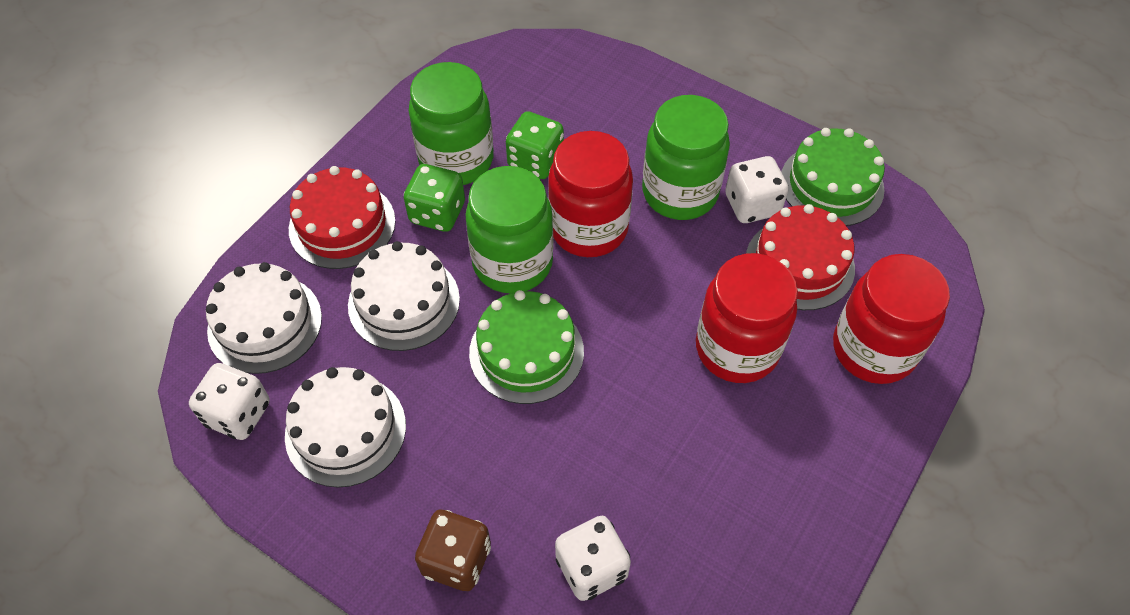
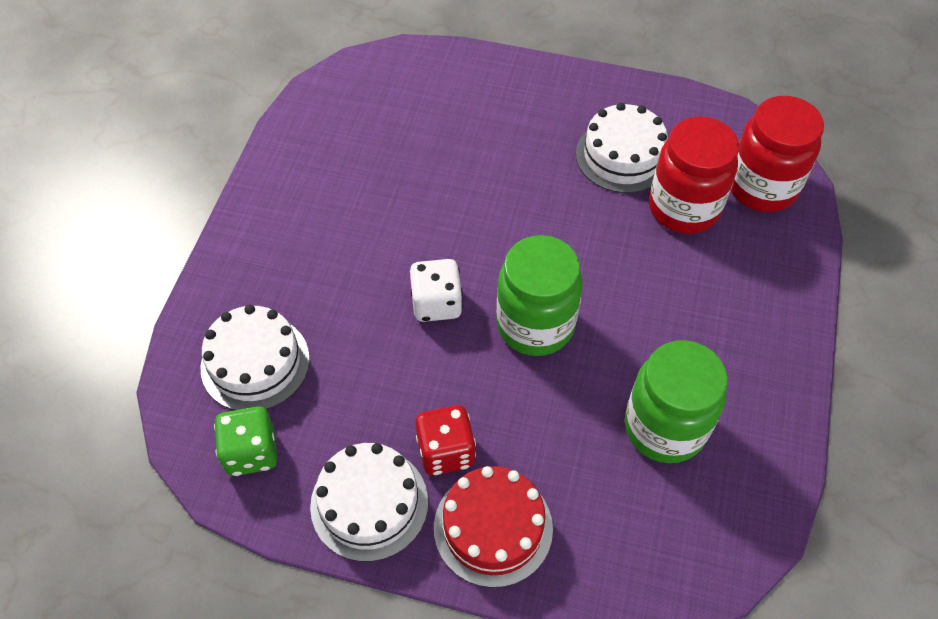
brown dice: [415,509,491,591] = 1 -> none = 0
green cake: [469,290,584,404] [781,128,885,226] = 2 -> none = 0
green dice: [404,164,465,232] [506,111,564,179] = 2 -> [214,406,277,476] = 1
green jar: [409,62,494,185] [466,166,554,293] [642,95,730,220] = 3 -> [496,235,583,356] [625,340,728,463] = 2
red cake: [289,166,395,269] [746,204,855,310] = 2 -> [434,466,553,588] = 1
red dice: none = 0 -> [415,405,476,475] = 1
red jar: [548,131,633,257] [696,253,798,383] [833,254,950,384] = 3 -> [649,117,739,234] [731,96,824,212] = 2
white dice: [189,363,270,440] [555,516,631,601] [725,156,789,223] = 3 -> [410,259,463,322] = 1

